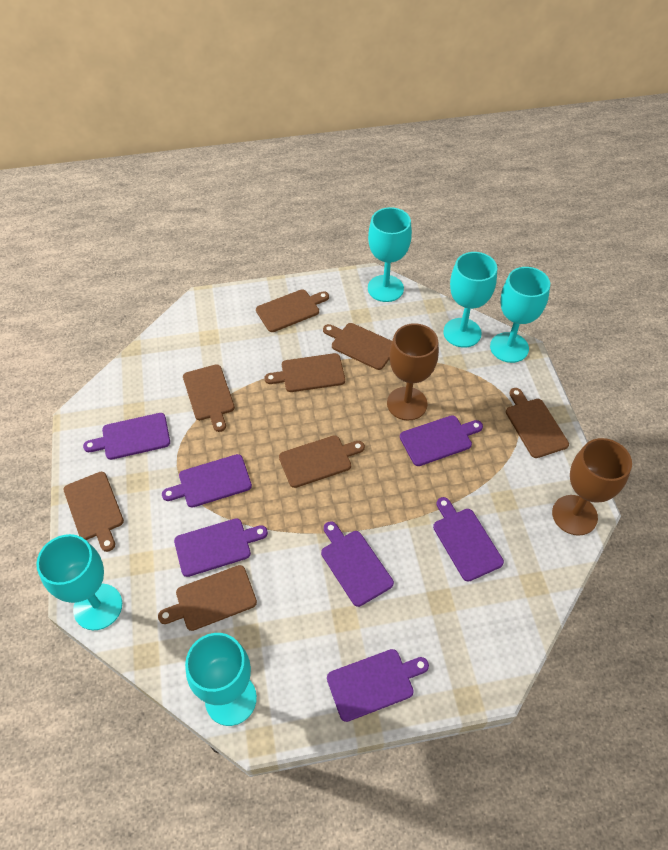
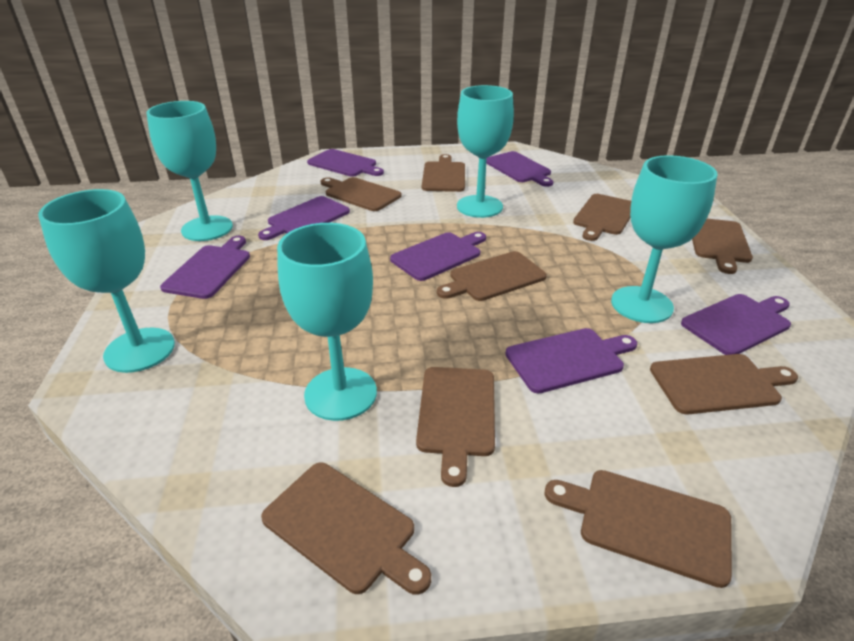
brown cutting board: [64,472,124,552] [158,565,257,631] [183,364,235,432] [256,289,329,332] [264,353,345,392] [279,435,365,488] [323,323,392,370] [506,388,569,458] = 8 -> [261,463,431,595] [321,177,402,211] [416,367,495,487] [422,154,465,192] [437,251,547,301] [545,470,732,588] [573,194,631,241] [650,354,798,414] [692,219,753,274] = 9
brown goblet: [387,323,439,421] [552,438,632,536] = 2 -> none = 0

